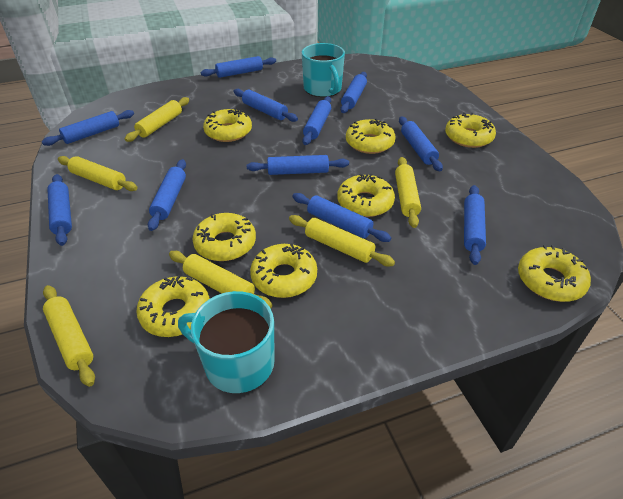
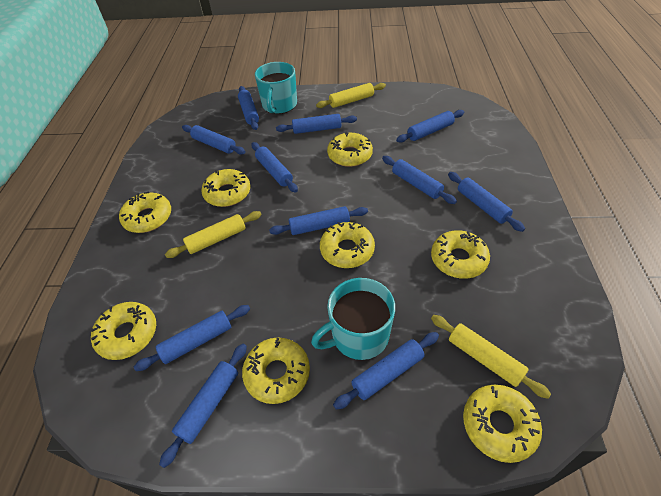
yellow rolling pin: [43,285,95,387] [58,156,138,191] [125,97,189,142] [169,251,272,309] [289,215,395,266] [395,157,421,228] = 6 -> [165,211,262,258] [316,83,386,108] [431,315,551,399] = 3

